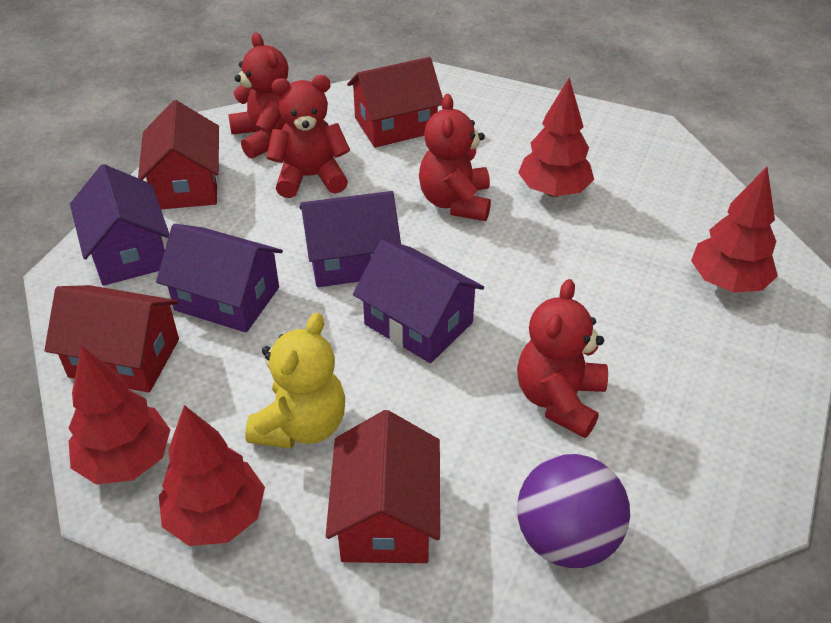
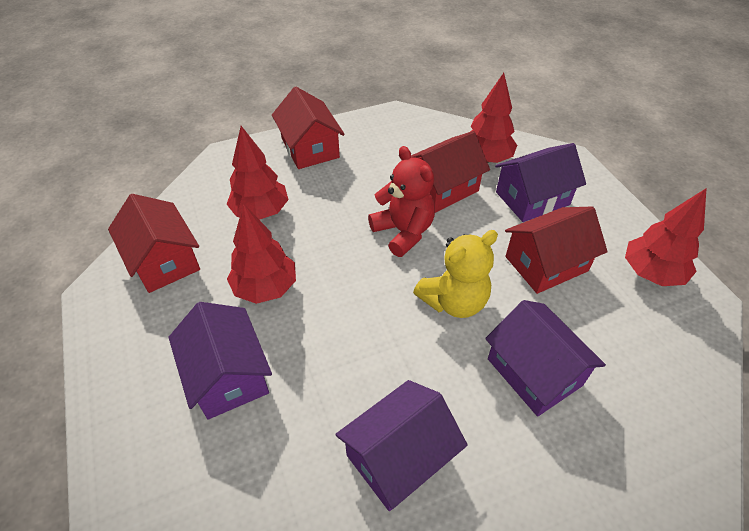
purple ball: [517,454,630,568] = 1 -> none = 0
red teddy bear: [228,32,289,159] [266,75,350,198] [419,94,491,221] [517,279,608,438] = 4 -> [368,146,435,257] = 1

